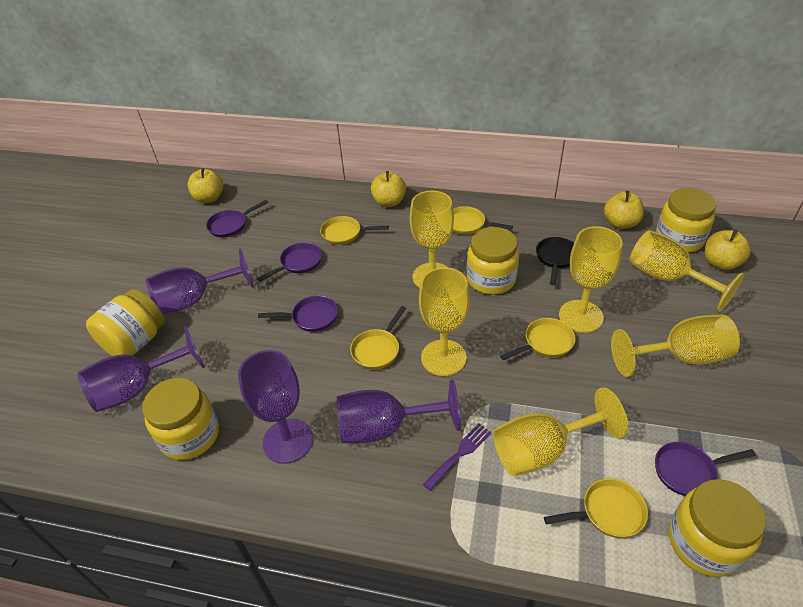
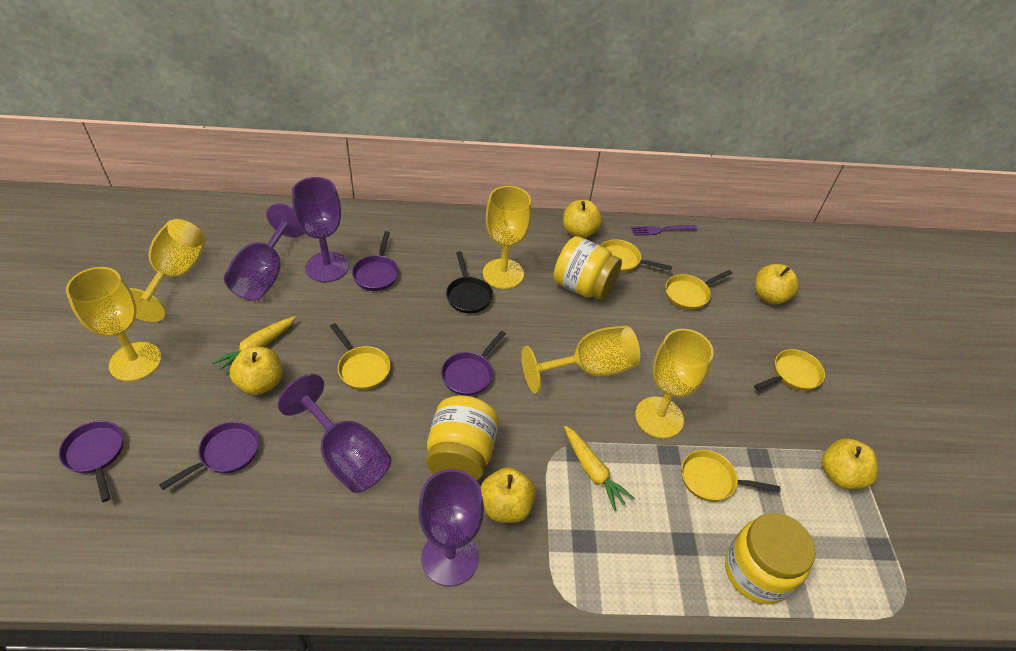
yellow apple: [187,168,223,203] [371,171,406,207] [604,191,644,229] [705,230,751,270] = 4 -> [229,347,282,395] [481,467,536,523] [563,200,603,238] [755,264,799,305] [822,438,878,490] = 5
yellow carrot: none = 0 -> [212,316,296,376] [564,426,634,511] = 2
yellow goblet: [410,191,454,288] [419,267,470,376] [493,387,628,476] [559,226,623,333] [611,315,740,377] [629,230,745,312] = 6 -> [66,267,162,381] [130,219,205,322] [483,186,531,289] [521,326,640,394] [635,329,714,438] = 5
yellow jar: [86,289,165,356] [142,378,219,460] [467,227,519,295] [656,188,716,253] [669,479,766,577] = 5 -> [426,395,499,481] [553,236,622,301] [725,513,816,604] = 3

